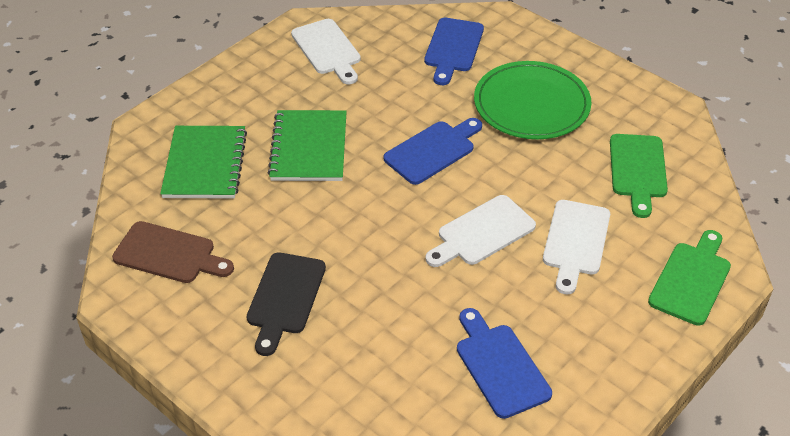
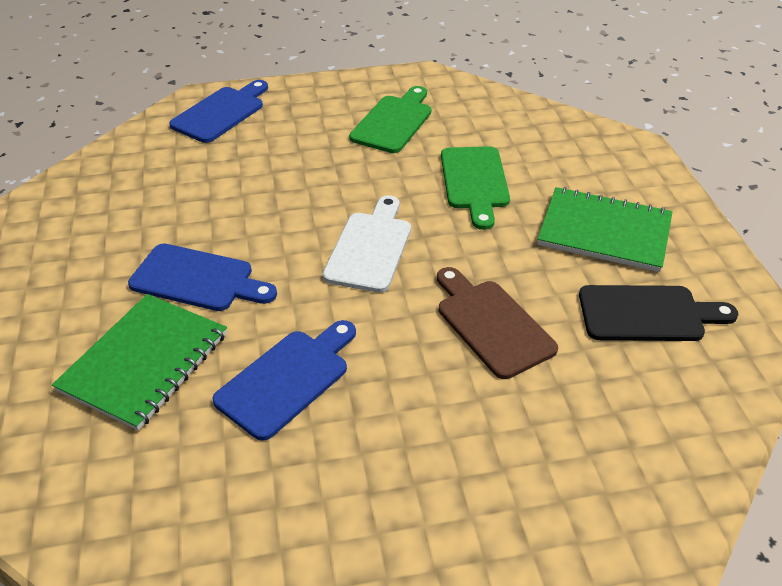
green plate: [474,61,591,139] = 1 -> none = 0
white cutting board: [291,19,361,84] [426,195,536,267] [543,200,610,294] = 3 -> [323,195,411,293] = 1

